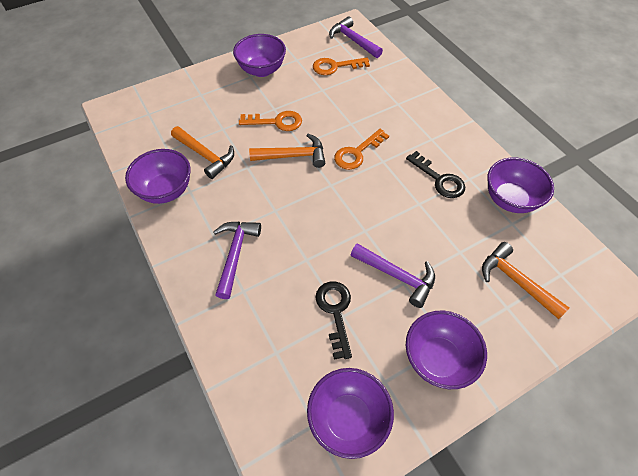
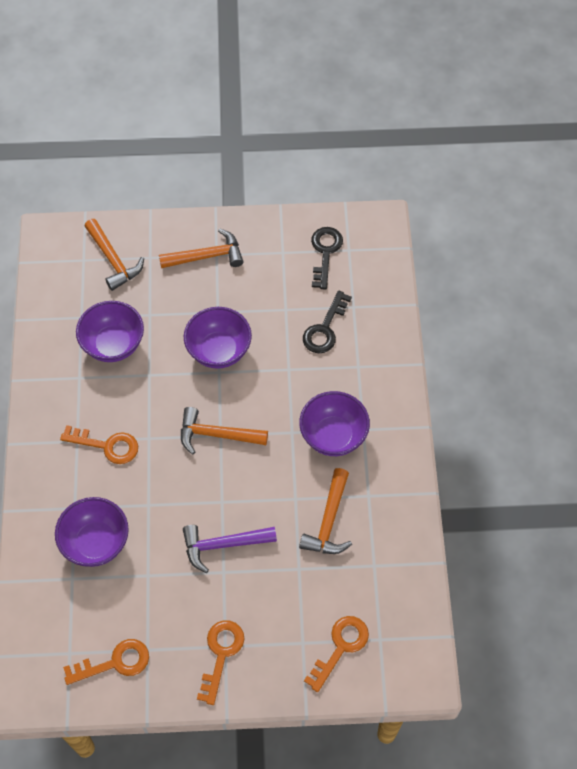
orange hammer: [171,126,234,179] [249,134,325,168] [482,242,569,319] = 3 -> [85,219,144,291] [159,228,244,268] [181,407,268,454] [299,468,352,554] = 4
orange key: [239,111,302,131] [313,57,370,75] [334,129,389,170] = 3 -> [60,425,138,464] [63,639,149,685] [197,620,244,705] [304,616,369,692] = 4
purple bowl: [125,149,191,204] [233,34,286,77] [307,368,394,459] [406,311,487,389] [487,157,554,213] = 5 -> [55,497,129,567] [76,301,144,362] [184,307,252,369] [299,391,370,456] = 4
purple hammer: [213,222,261,299] [329,16,383,58] [351,243,435,308] = 3 -> [183,525,277,573] = 1

